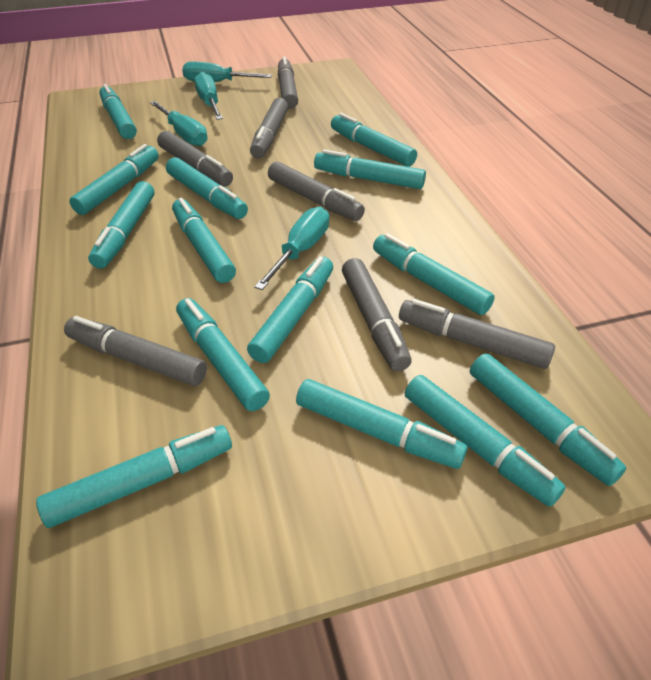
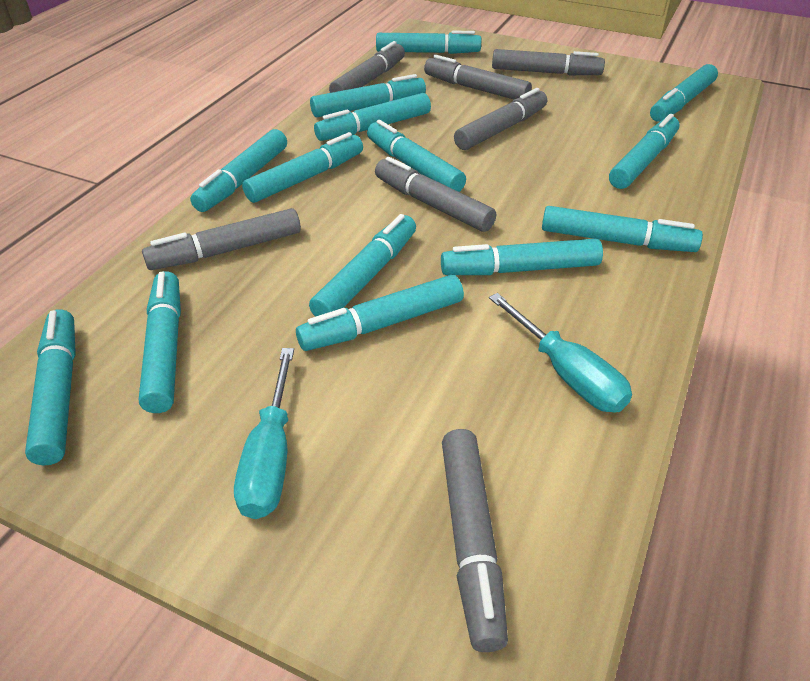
turquoise screwdriver: [150,101,208,146] [182,62,272,82] [194,72,223,120] [254,207,329,290] = 4 -> [234,348,294,519] [489,293,632,413] = 2

